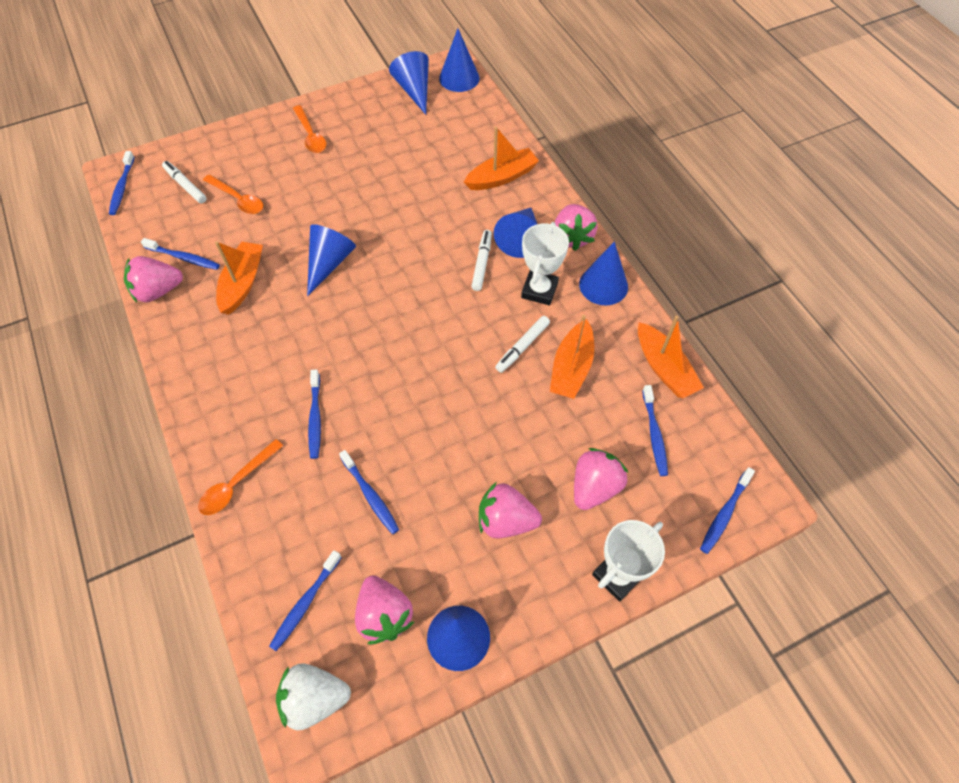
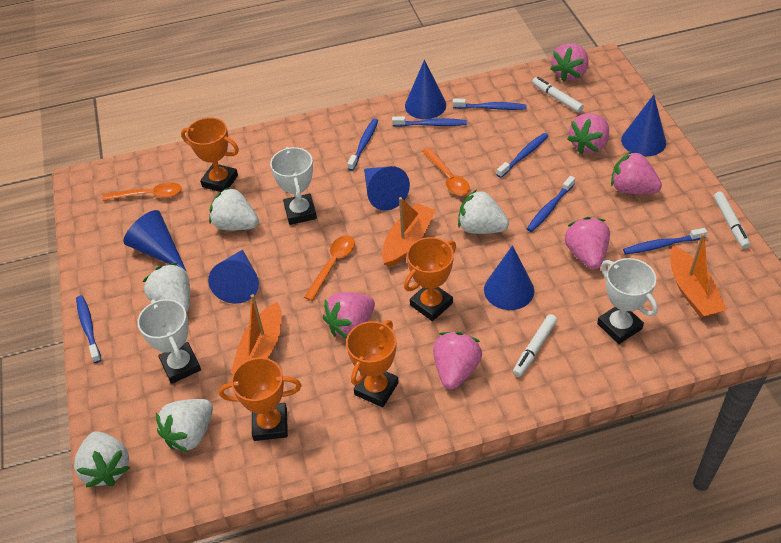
orange boat: [215,241,263,315] [464,127,539,190] [550,315,594,399] [638,316,704,398] = 4 -> [231,294,282,373] [382,197,436,267] [670,233,727,318] = 3
orange trophy: none = 0 -> [181,117,239,192] [219,357,301,441] [346,320,399,407] [404,237,456,321] = 4
pink strawberry: [124,256,183,302] [355,575,414,644] [479,482,542,538] [555,204,598,251] [574,448,628,510] = 5 -> [323,292,375,339] [433,332,482,390] [550,43,588,82] [564,217,610,270] [567,113,609,154] [611,151,662,194] = 6
white strawberry: [276,663,351,730] = 1 -> [74,431,130,488] [143,263,190,312] [156,399,213,452] [209,187,259,230] [458,190,509,234] = 5
white trophy: [521,222,569,305] [592,520,665,602] = 2 -> [137,299,201,384] [270,147,317,225] [597,258,658,344] = 3

